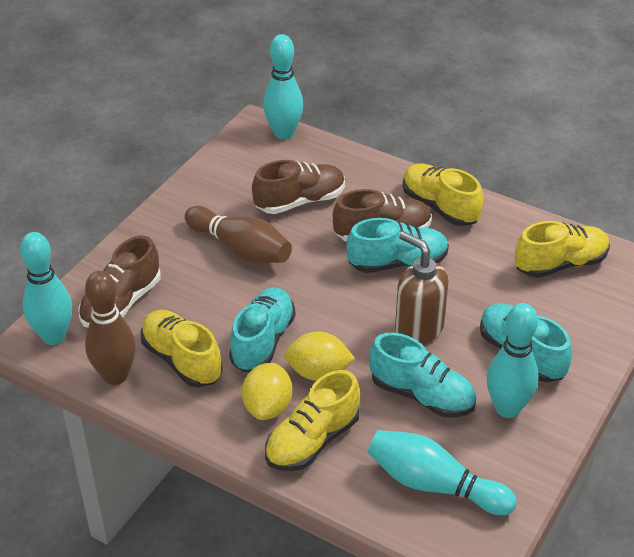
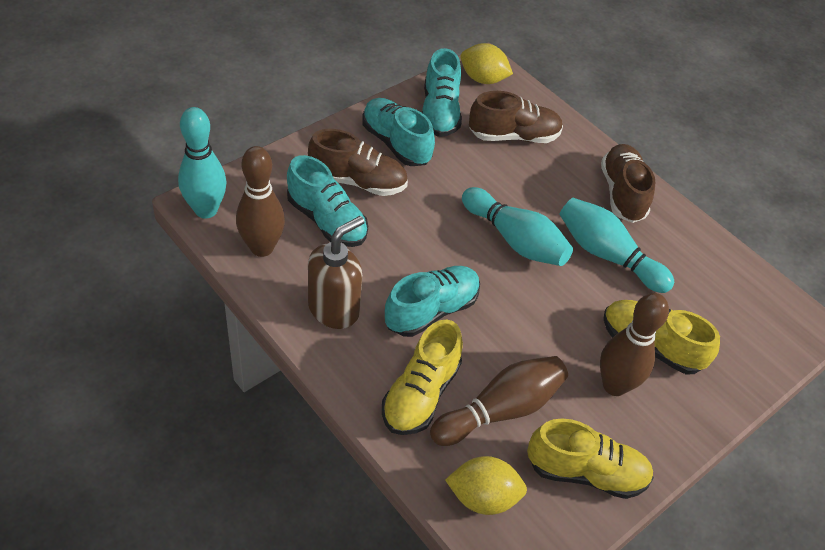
brown bowling pin: [85,271,136,385] [185,206,292,263] = 2 -> [236,146,285,257] [430,356,568,446] [600,293,669,396] = 3
turquoise bowling pin: [20,232,72,345] [263,34,303,140] [368,430,517,515] [487,303,538,418] = 4 -> [178,107,227,219] [462,187,573,266] [559,198,674,293] = 3
yellow shoe: [141,310,222,387] [265,370,360,471] [403,163,483,226] [515,221,610,278] = 4 -> [382,319,463,435] [527,418,654,499] [603,300,720,374] = 3

